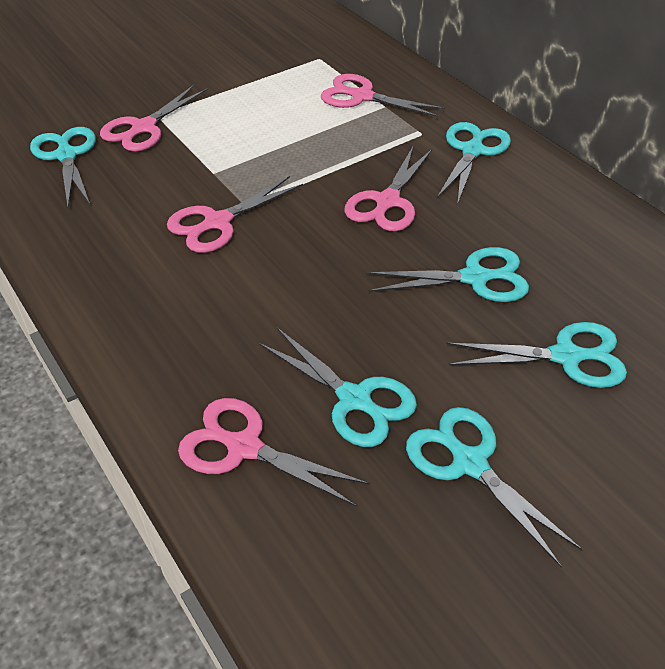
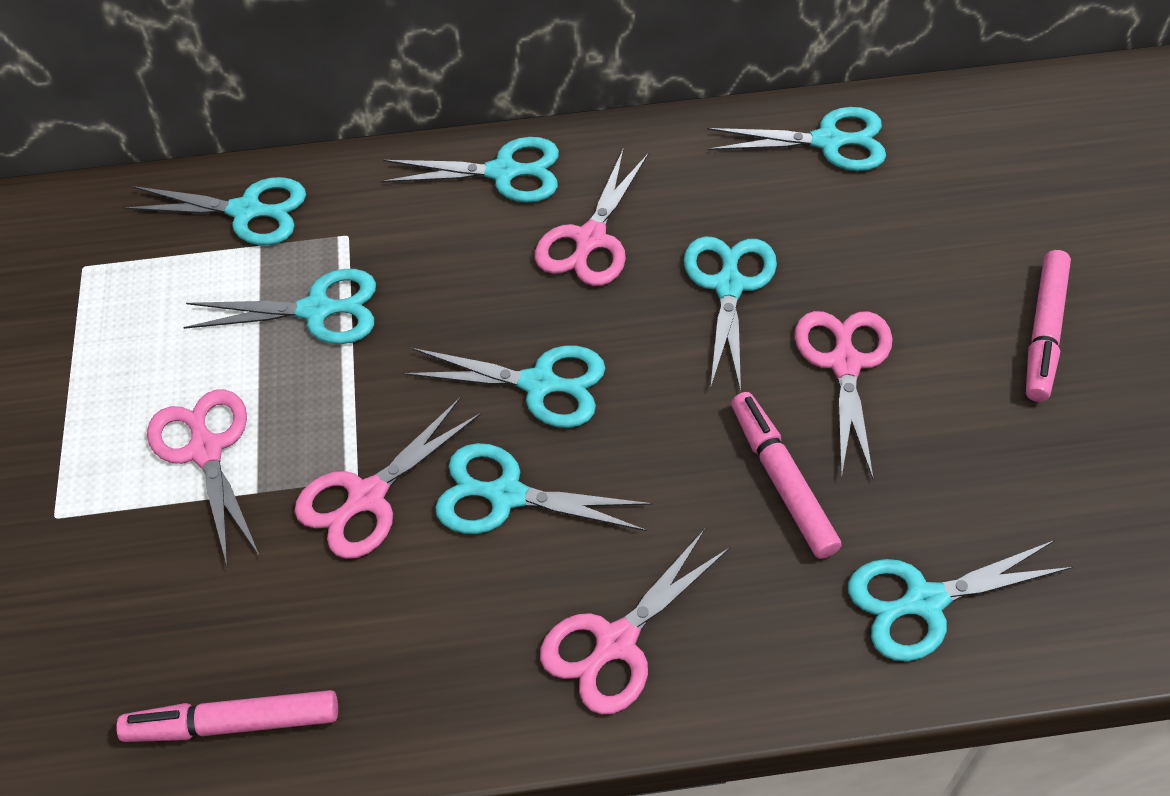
pink marker: none = 0 -> [116,690,338,742] [731,392,842,559] [1026,250,1071,402] = 3
turquoise scissors: [30,127,96,206] [259,328,417,447] [366,247,529,302] [406,407,583,567] [437,122,511,205] [446,322,627,388] = 6 -> [124,177,306,245] [183,269,376,344] [381,137,559,202] [403,346,605,428] [435,443,653,534] [684,236,777,392] [707,107,886,171] [848,540,1073,661] = 8

